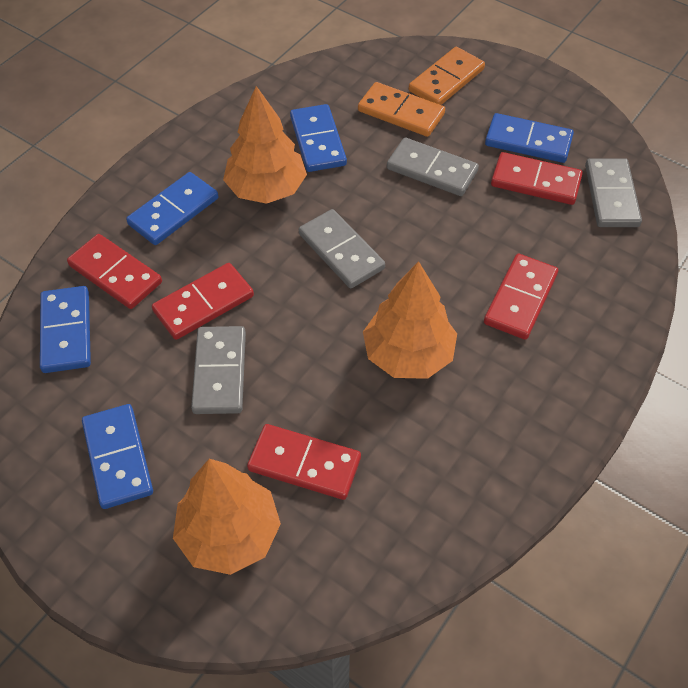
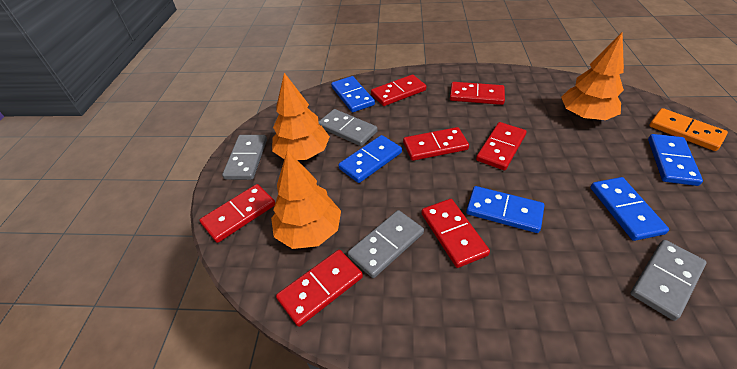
orange domino: [358,82,445,137] [409,47,485,105] = 2 -> [649,108,728,151] = 1
red domino: [67,234,162,309] [152,263,254,340] [247,424,361,500] [484,254,558,340] [491,152,583,205] = 5 -> [200,184,275,243] [276,250,363,327] [371,75,426,106] [403,127,469,161] [421,199,490,268] [450,82,505,105] [476,122,526,170] = 7

